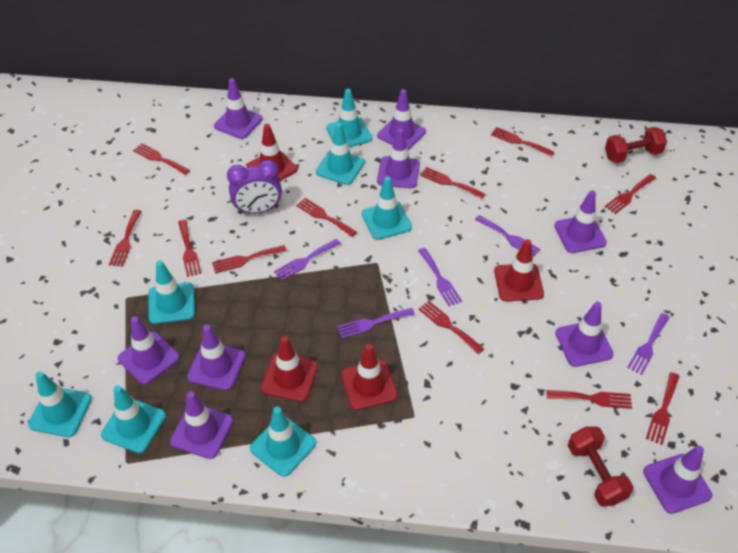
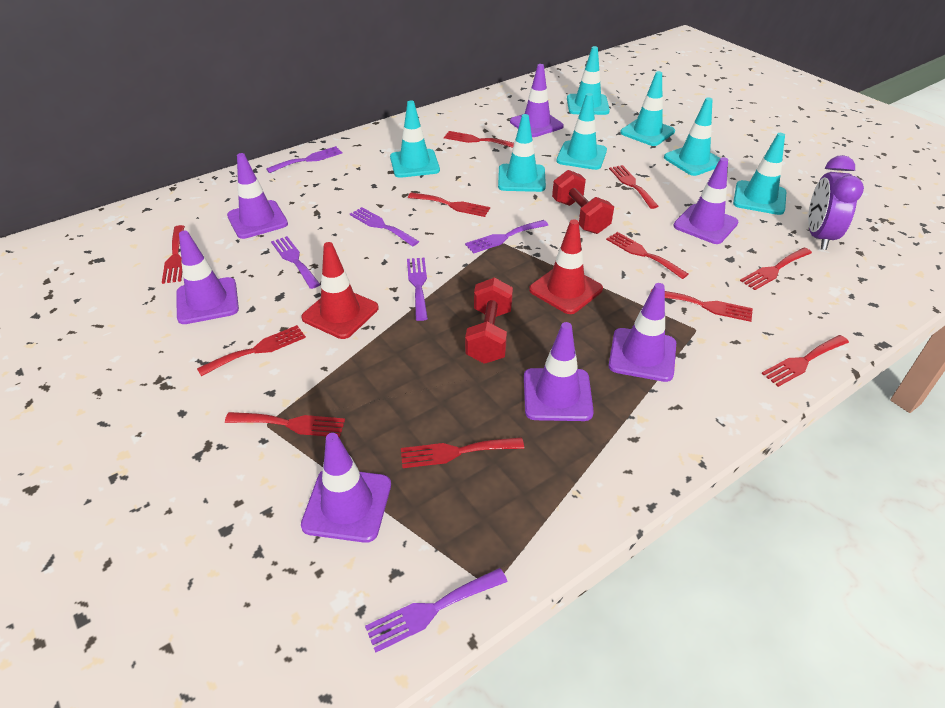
purple fork: [274,239,341,281] [337,308,415,339] [418,248,462,306] [475,215,540,257] [627,313,670,375] = 5 -> [266,146,342,173] [271,236,320,289] [350,207,419,246] [365,568,508,653] [407,258,428,321] [465,220,548,254] = 6
purple traffic cone: [118,316,180,385] [170,391,233,459] [187,325,246,390] [214,78,263,139] [377,89,426,150] [377,128,420,188] [554,190,607,253] [555,302,614,367] [643,446,712,514] = 9 -> [176,231,239,324] [227,153,288,239] [301,433,391,543] [510,64,564,137] [524,322,594,421] [609,283,676,382] [673,157,738,244] = 7
red traffic cone: [247,124,297,181] [261,336,318,402] [341,344,398,410] [494,239,544,301] = 4 -> [301,242,379,339] [529,219,603,314] = 2

